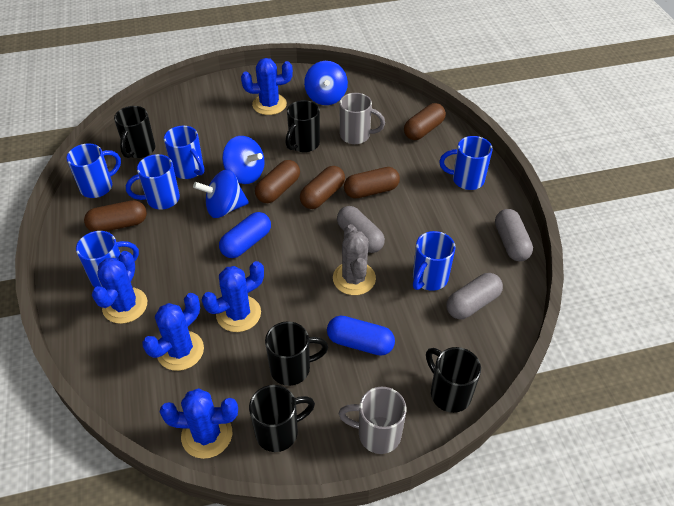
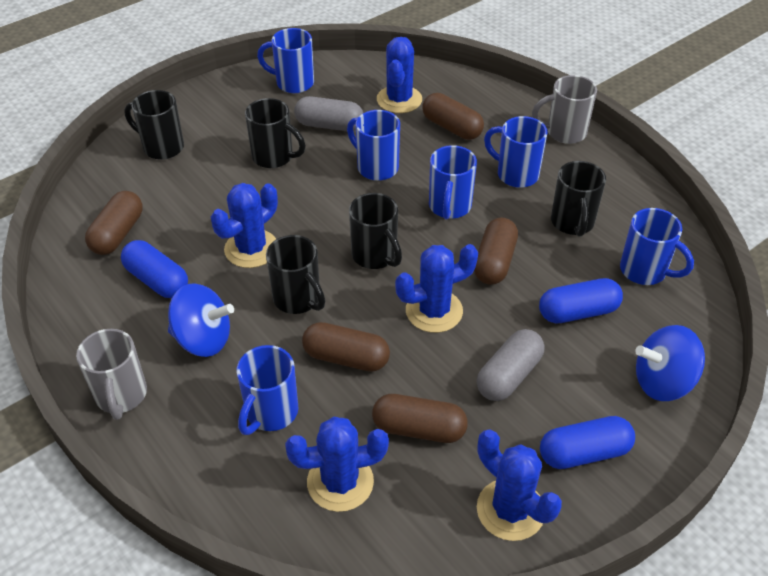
blue capsule: [219,212,271,258] [327,315,395,356] = 2 -> [121,240,188,298] [539,278,623,323] [540,416,635,469] = 3
blue spinning top: [193,170,249,218] [222,136,265,184] [304,61,348,105] = 3 -> [168,283,234,357] [635,325,705,401] = 2
grey cactus: [333,224,376,295] = 1 -> none = 0
grey capsule: [337,206,385,253] [446,273,503,319] [495,209,533,261] = 3 -> [294,96,363,131] [477,329,544,401] = 2

